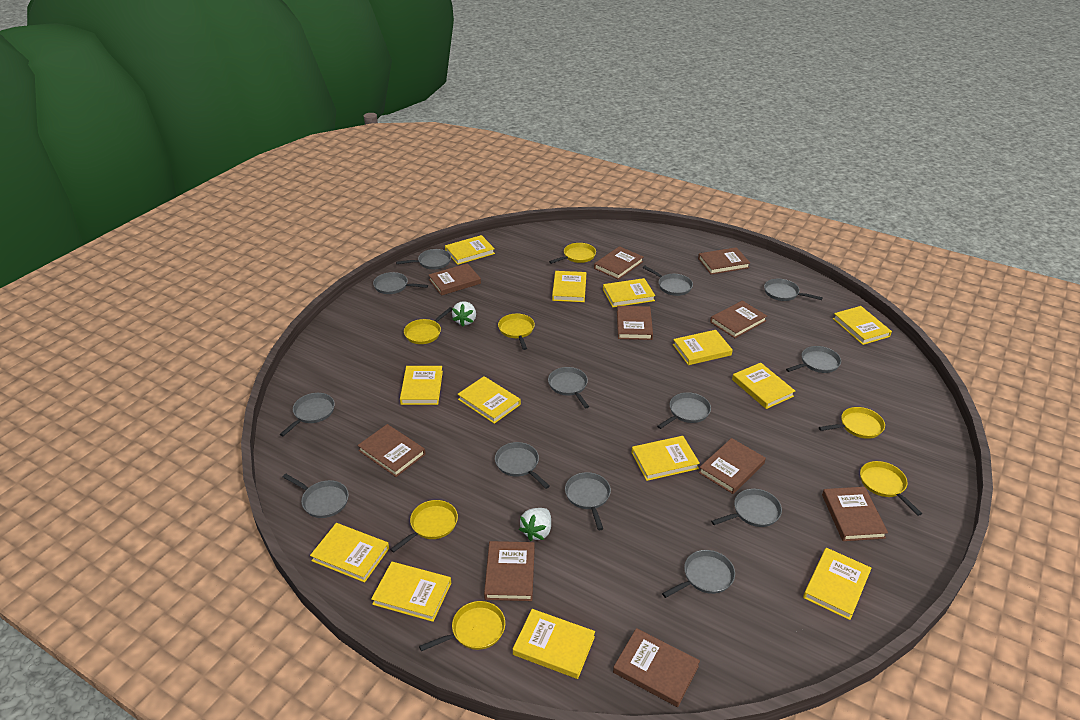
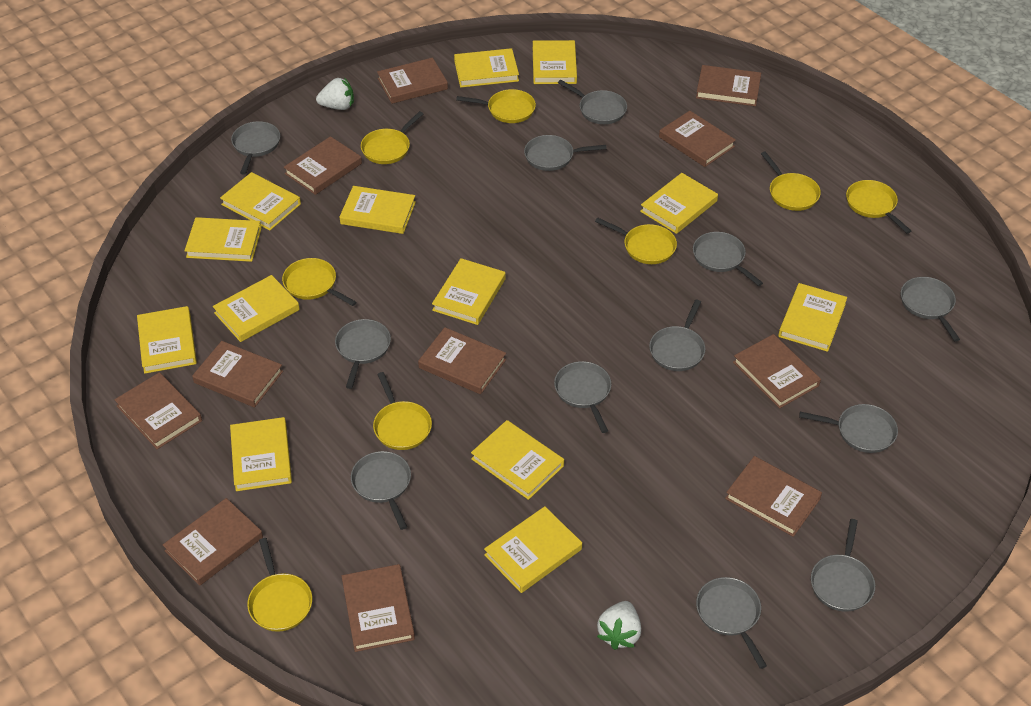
brown book: [357,424,426,477] [429,263,481,296] [484,541,535,601] [594,246,643,280] [613,628,700,707] [617,306,653,340] [698,247,750,275] [699,438,766,494] [710,301,767,338] [822,487,888,541] = 10 -> [114,372,202,449] [163,498,263,586] [192,341,283,408] [284,136,362,195] [342,564,415,652] [377,58,448,104] [418,327,506,394] [659,111,736,167] [696,65,761,106] [725,456,822,537] [733,334,821,408] = 11
grey pan: [280,393,335,436] [283,474,349,518] [373,272,428,294] [396,249,451,269] [495,442,550,489] [548,367,589,408] [565,472,611,530] [643,265,693,296] [657,392,711,429] [662,550,735,598] [711,489,782,527] [764,279,823,301] [786,346,841,373] = 13 -> [231,121,280,175] [335,319,391,389] [351,451,411,530] [524,135,607,171] [554,361,612,433] [558,80,627,124] [649,299,706,371] [693,232,763,286] [696,577,767,669] [799,404,898,453] [811,519,875,612] [901,277,960,342] = 12
yellow pan: [390,500,458,553] [404,307,452,344] [419,601,505,651] [498,314,535,350] [549,243,596,264] [819,407,885,439] [860,461,922,516] = 7 -> [247,538,312,632] [282,258,357,306] [361,111,423,164] [373,372,432,450] [456,89,536,123] [595,217,677,264] [761,151,821,211] [846,180,911,234] = 8

